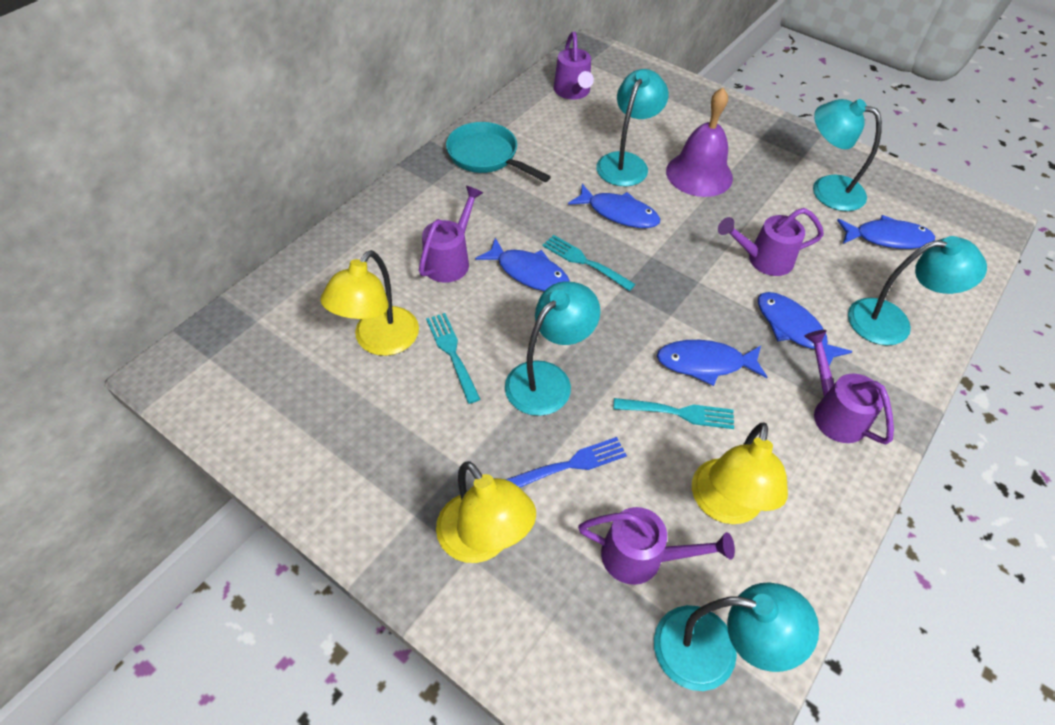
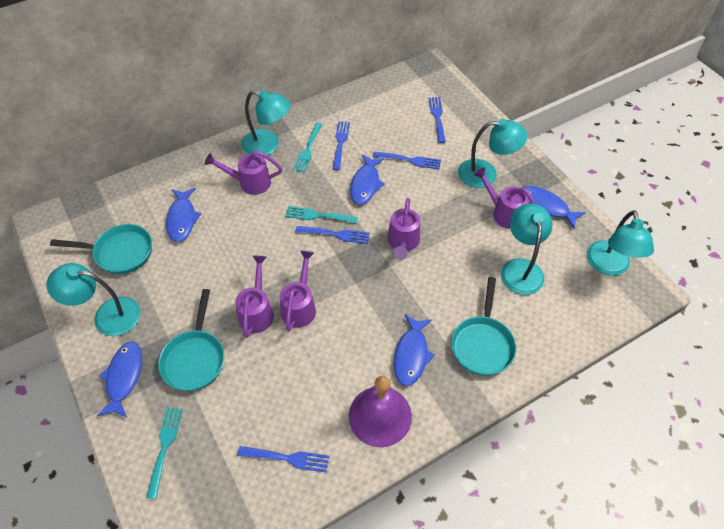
blue fork: [505,437,627,488] = 1 -> [237,446,329,473] [296,226,370,244] [333,121,350,170] [373,152,441,169] [429,97,446,143] = 5
turquoise pan: [446,122,551,182] = 1 -> [50,224,152,274] [158,289,224,391] [451,277,516,376] = 3
yellow lamp: [320,250,419,356] [436,461,536,563] [692,422,788,524] = 3 -> none = 0

